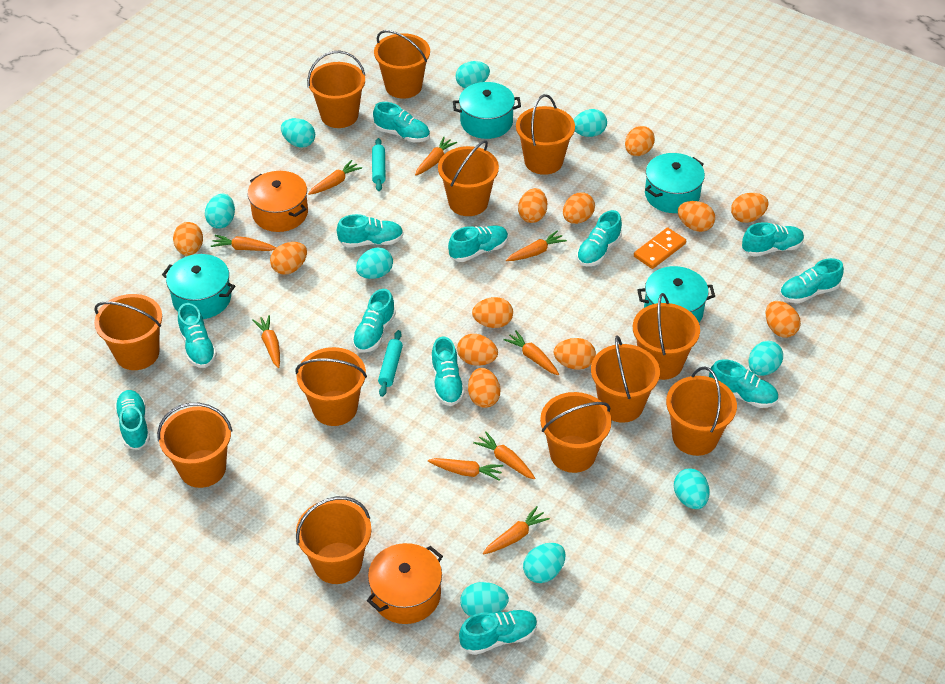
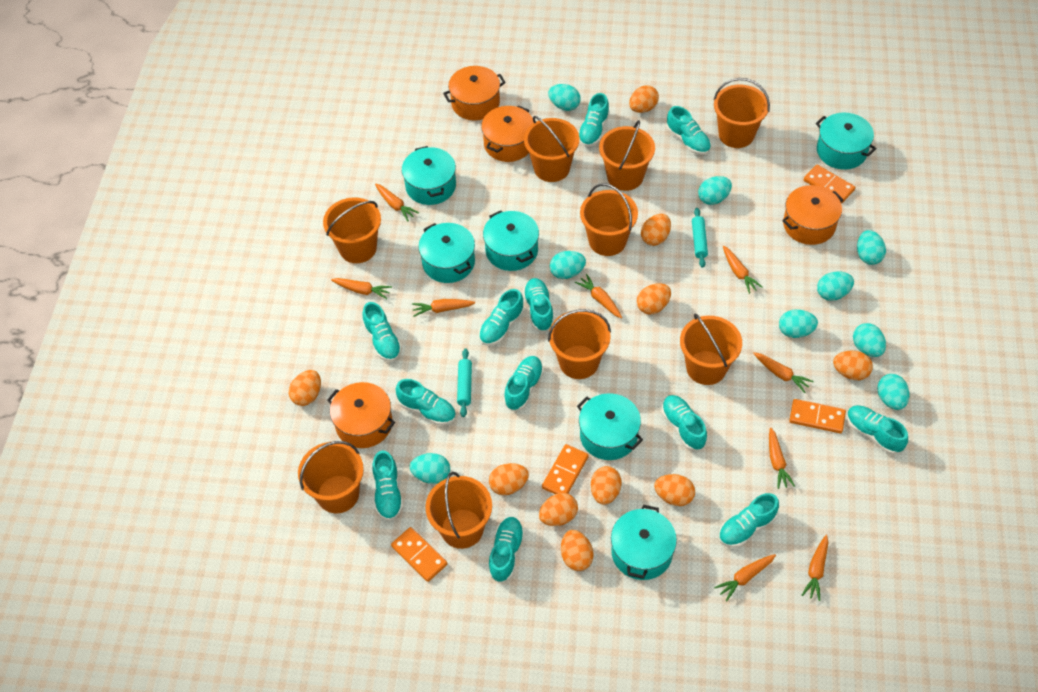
orange bucket: [94,294,162,370] [157,403,232,488] [296,347,367,426] [296,496,372,584] [307,50,365,128] [374,30,430,99] [438,140,499,216] [516,94,575,175] [540,392,612,473] [591,335,660,423] [633,293,700,380] [666,366,737,456] = 12 -> [298,441,364,513] [323,197,381,263] [425,472,492,549] [524,116,579,182] [548,309,611,379] [580,183,638,256] [599,120,655,191] [680,314,742,385] [714,78,770,148] = 9
orange domino: [634,227,686,269] = 1 -> [391,527,448,582] [542,444,589,494] [789,399,846,433] [804,165,855,203] = 4
orange egg: [173,222,203,256] [270,242,307,275] [457,334,498,366] [468,368,500,408] [472,297,513,328] [518,188,547,223] [554,338,596,370] [563,192,595,224] [625,126,655,156] [678,201,715,232] [731,193,769,223] [766,301,801,338] = 12 -> [289,370,321,406] [489,463,529,495] [539,493,578,526] [561,530,594,571] [591,466,622,505] [629,85,659,113] [637,283,671,315] [641,214,671,246] [654,474,695,506] [833,351,873,380] = 10
orange pot: [248,171,308,232] [367,543,443,624] = 2 -> [327,382,395,448] [443,66,506,121] [481,105,534,162] [782,185,843,245] = 4
turquoise pot: [162,254,235,319] [453,82,521,139] [637,266,715,322] [645,153,705,213] = 4 -> [402,146,456,205] [418,223,475,283] [483,211,539,271] [577,393,643,460] [611,505,677,580] [816,113,876,170] = 6

